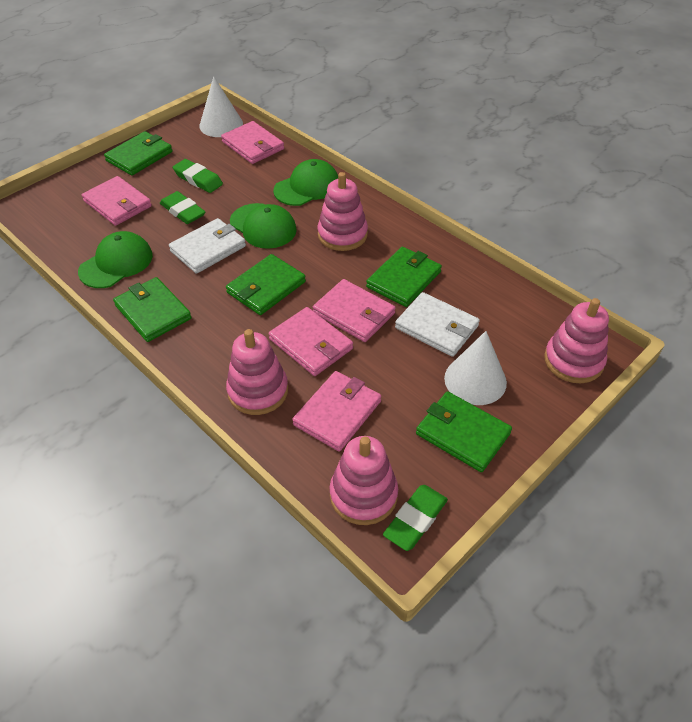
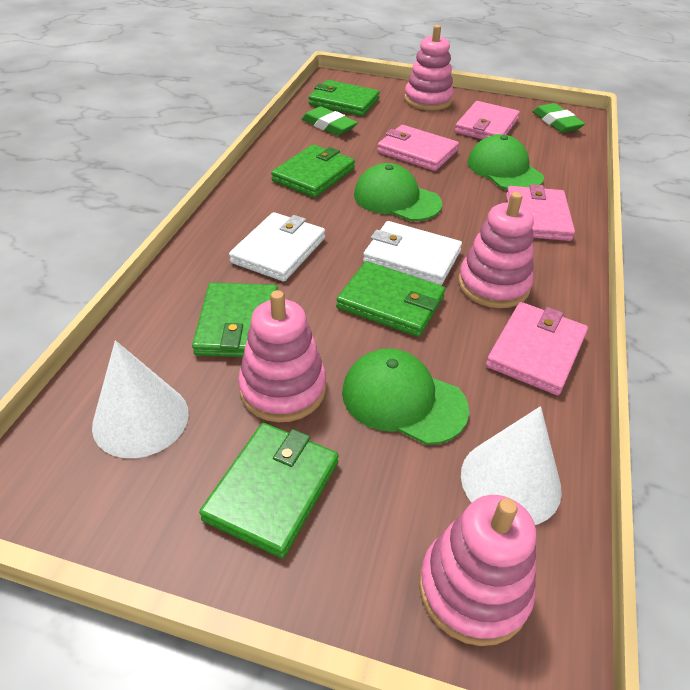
green eraser: [160,191,205,224] [173,159,223,193] [383,485,448,551] = 3 -> [302,106,358,136] [532,103,585,133] = 2
pink wallet: [82,176,152,226] [221,121,284,164] [269,307,353,376] [292,371,381,452] [313,279,396,342] = 5 -> [377,125,459,171] [455,101,520,139] [486,302,588,395] [506,184,575,241] = 4

